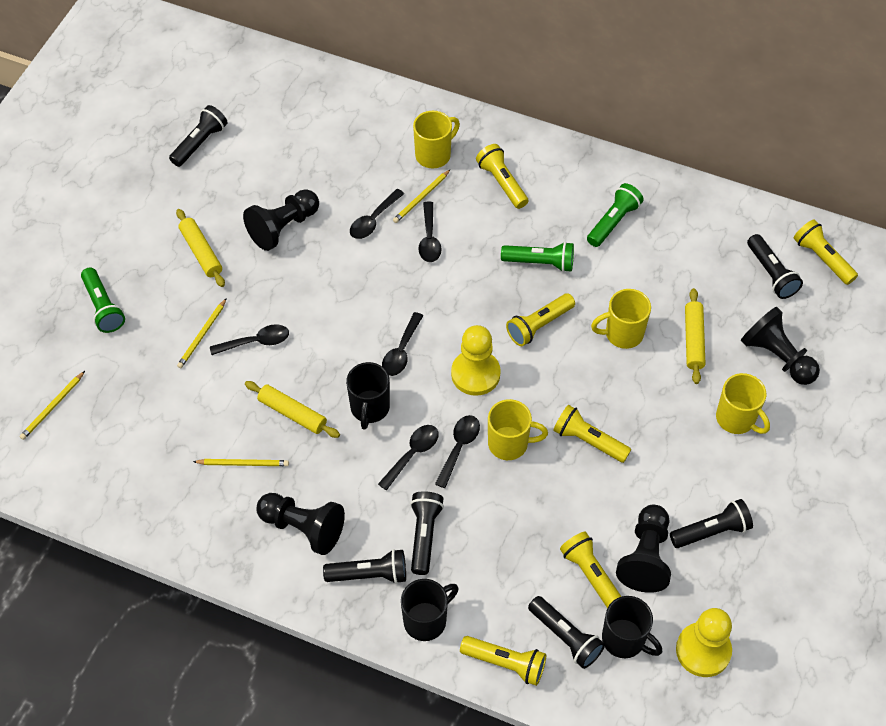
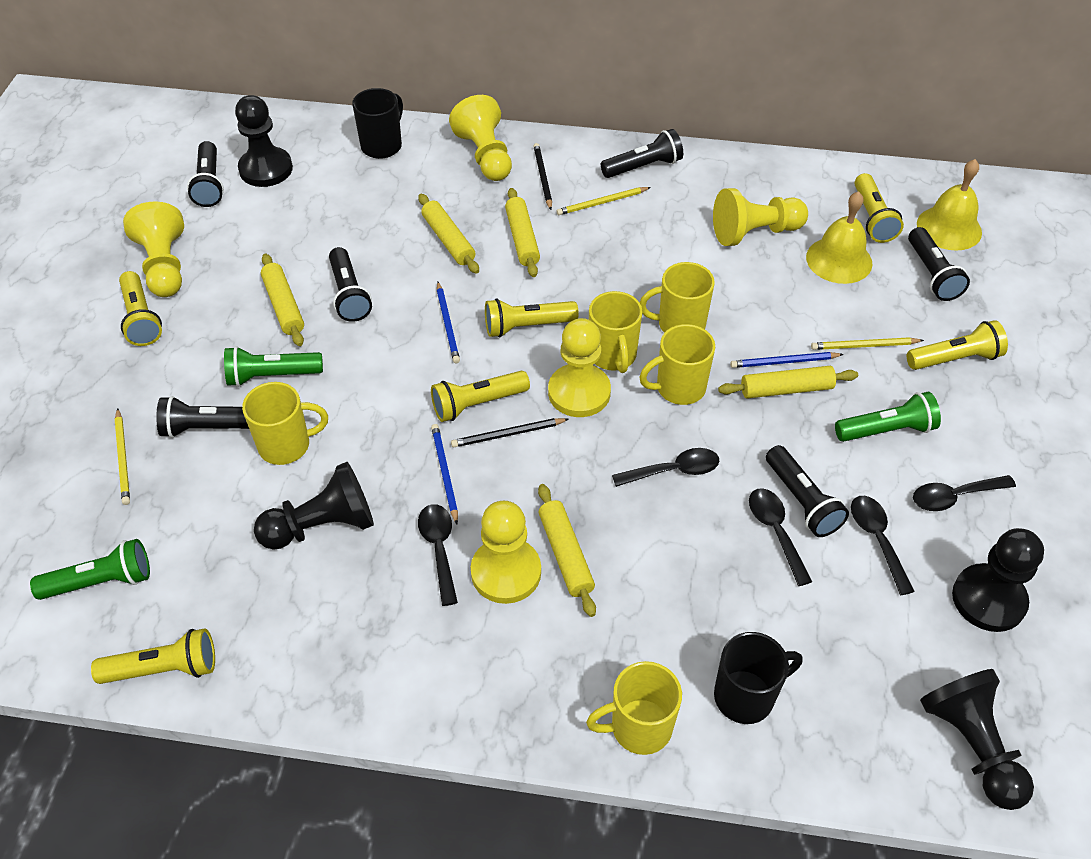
black mug: [346,362,390,430] [401,579,459,641] [602,596,662,658] = 3 -> [352,88,403,159] [714,632,802,724] = 2
black pencil: none = 0 -> [451,418,569,448] [534,143,552,210] = 2
black spoon: [210,324,289,355] [350,189,404,239] [378,425,439,491] [382,312,423,376] [418,201,442,262] [435,415,480,488] = 6 -> [418,504,458,606] [612,448,719,487] [749,488,812,586] [851,496,915,595] [913,475,1016,511] = 5
blue pencil: none = 0 -> [431,424,458,524] [437,282,460,363] [730,352,844,368] = 3
yellow bell: none = 0 -> [806,191,872,284] [917,159,982,251] = 2
yellow mug: [413,111,460,168] [488,399,548,460] [591,289,651,349] [716,373,770,434] = 4 -> [242,382,328,465] [586,661,682,755] [589,291,643,373] [639,324,715,405] [640,262,715,333] = 5
yellow pawn: [451,325,501,396] [676,608,732,677] = 2 -> [123,201,184,297] [449,95,512,181] [471,501,541,604] [548,318,611,417] [713,188,808,246] = 5
yellow pencil: [20,371,85,440] [177,298,227,368] [193,459,289,466] [393,169,451,223] = 4 -> [115,408,130,505] [556,187,651,215] [811,337,924,350] = 3
yellow rolling pin: [176,209,225,287] [245,381,340,438] [685,288,706,384] = 3 -> [261,253,304,346] [418,194,479,274] [505,188,540,277] [538,484,596,617] [718,366,858,399] = 5

